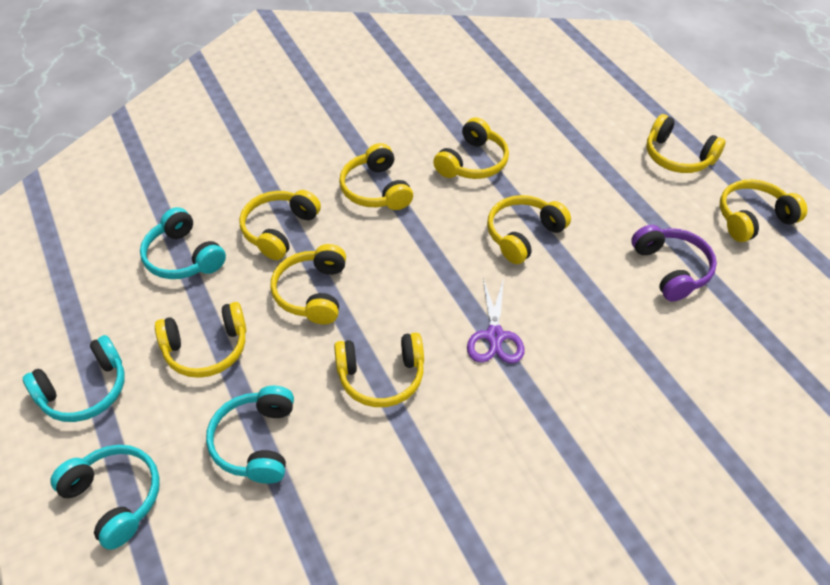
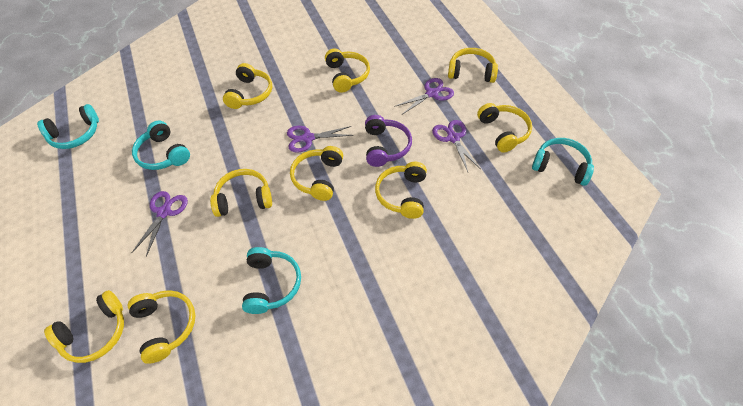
purple scissors: [467,278,524,364] = 1 -> [132,191,188,256] [287,126,354,153] [394,78,454,114] [432,120,480,172] = 4

